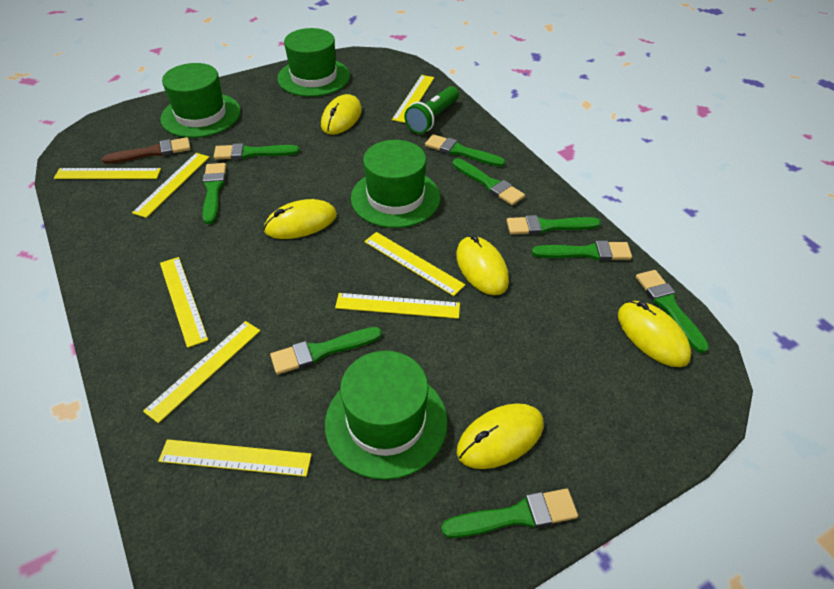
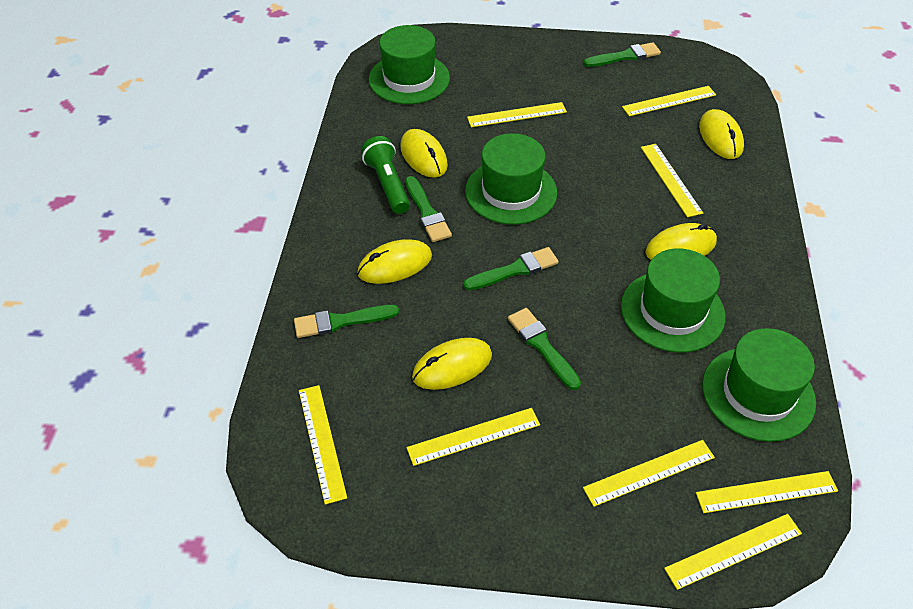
brown brush: [102,137,191,164] = 1 -> none = 0
green brush: [202,163,226,224] [214,143,300,160] [270,327,382,375] [425,134,505,167] [441,489,578,538] [453,158,525,205] [507,215,601,235] [532,241,632,261] [636,270,709,353] = 9 -> [294,305,399,338] [405,176,452,242] [463,247,559,290] [508,308,581,390] [584,42,661,67] = 5

